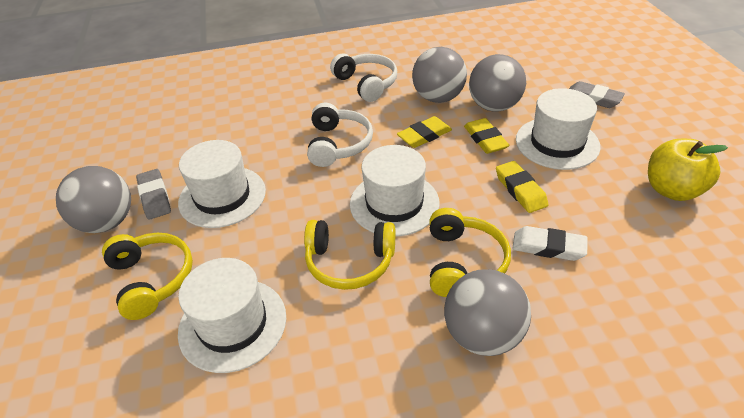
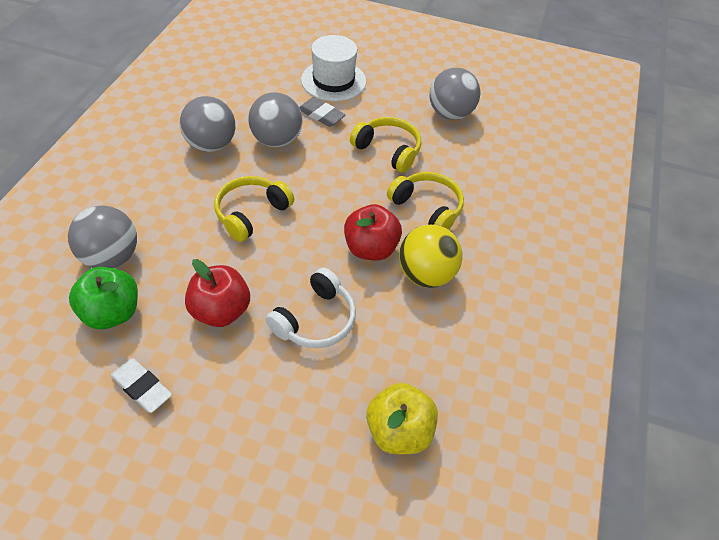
green apple: none = 0 -> [69,267,138,329] = 1
grey eraser: [136,169,171,220] [569,81,625,108] = 2 -> [299,97,345,127] = 1
red apple: none = 0 -> [185,259,250,327] [344,204,402,261] = 2
white hat: [178,140,266,228] [178,258,286,373] [350,145,440,236] [516,88,601,170] = 4 -> [301,35,366,101] = 1
white headphones: [307,103,373,167] [330,54,397,102] = 2 -> [266,268,356,348] = 1
yellow ball: none = 0 -> [399,225,463,288] = 1
yellow eraser: [397,116,452,148] [464,118,510,154] [496,161,548,213] = 3 -> none = 0

